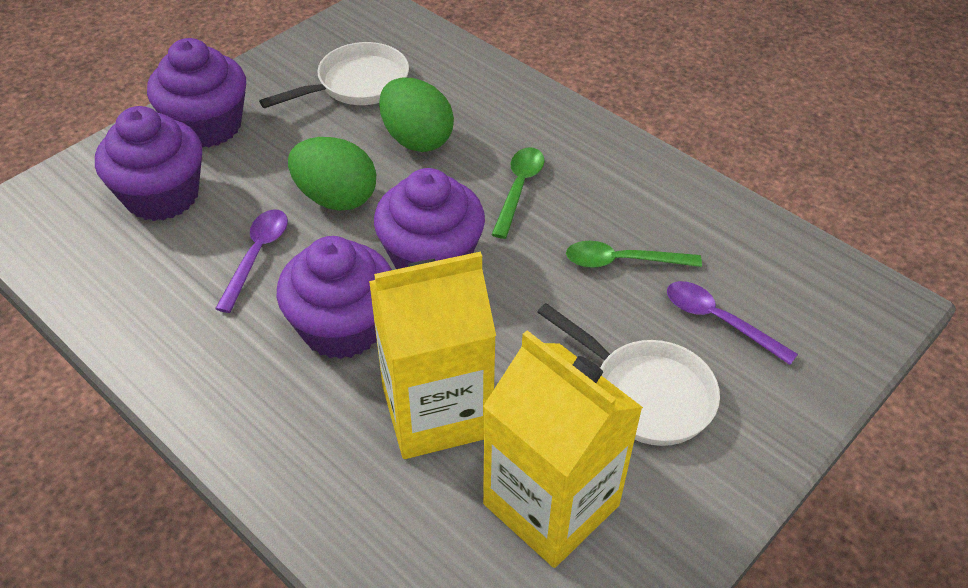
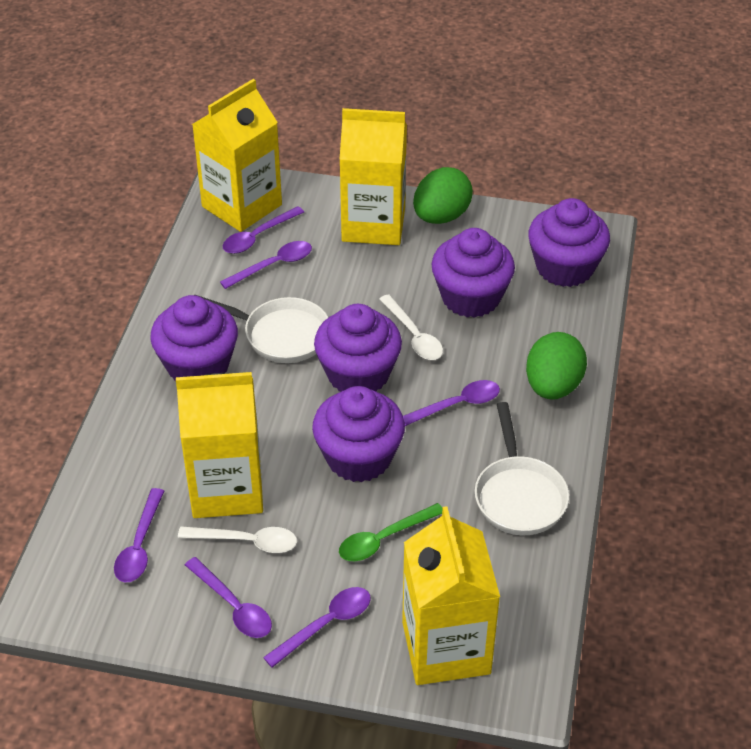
green spoon: [491,147,545,239] [566,241,702,268] = 2 -> [339,503,443,561] = 1
purple cupcake: [95,106,202,221] [147,38,246,148] [277,236,392,359] [374,168,485,269] = 4 -> [150,295,238,382] [312,386,405,482] [314,304,402,392] [431,228,515,318] [528,198,610,287] = 5
purple spoon: [215,209,288,313] [667,281,798,365] = 2 -> [114,488,164,582] [185,557,272,638] [220,241,312,289] [223,206,304,254] [263,587,371,668] [403,380,500,426] = 6
white spoon: none = 0 -> [178,526,297,553] [379,294,443,360] = 2
yellow carton: [369,252,496,459] [483,330,643,568] = 2 -> [176,372,263,518] [192,79,282,232] [340,108,407,245] [402,506,500,685] = 4

